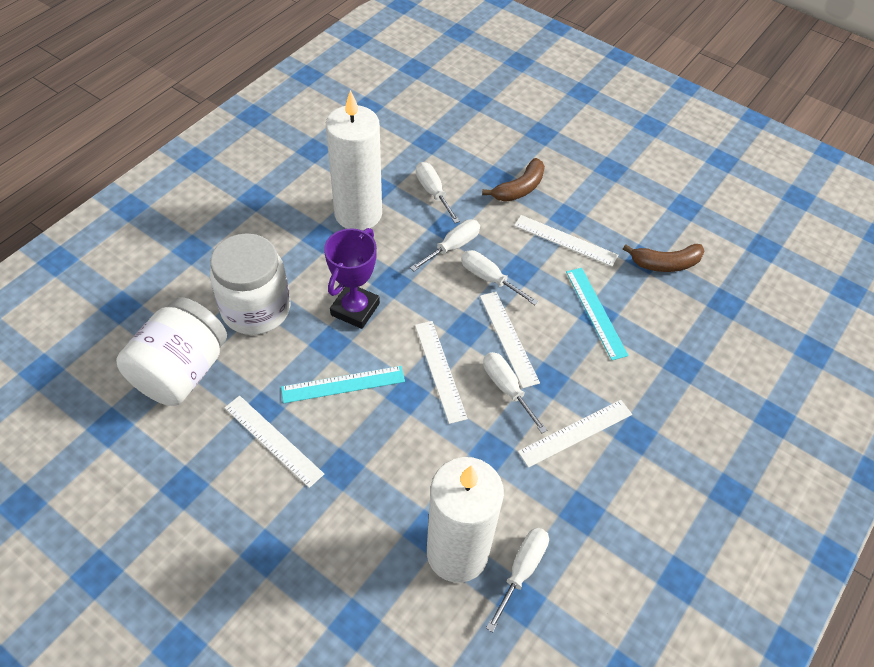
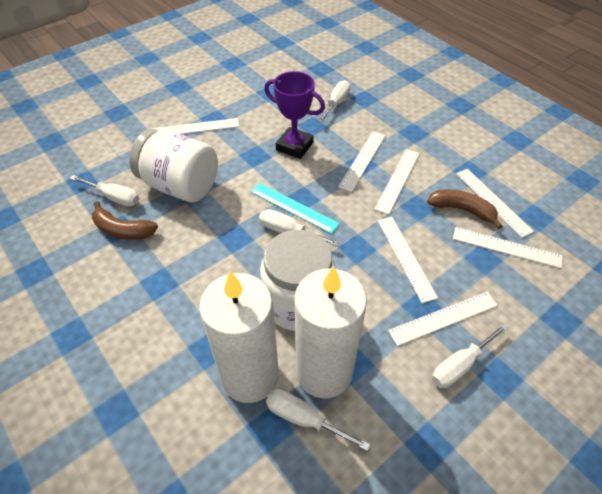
turquoise ruler: [281,366,405,403] [566,268,629,360] = 2 -> [250,183,340,234] = 1
white ruler: [224,395,324,488] [415,321,468,424] [480,292,540,388] [514,215,618,267] [518,400,632,468] = 5 -> [152,118,239,134] [338,132,385,192] [374,149,419,215] [378,217,438,303] [388,292,498,346] [453,227,563,268] [456,169,534,238] = 7

